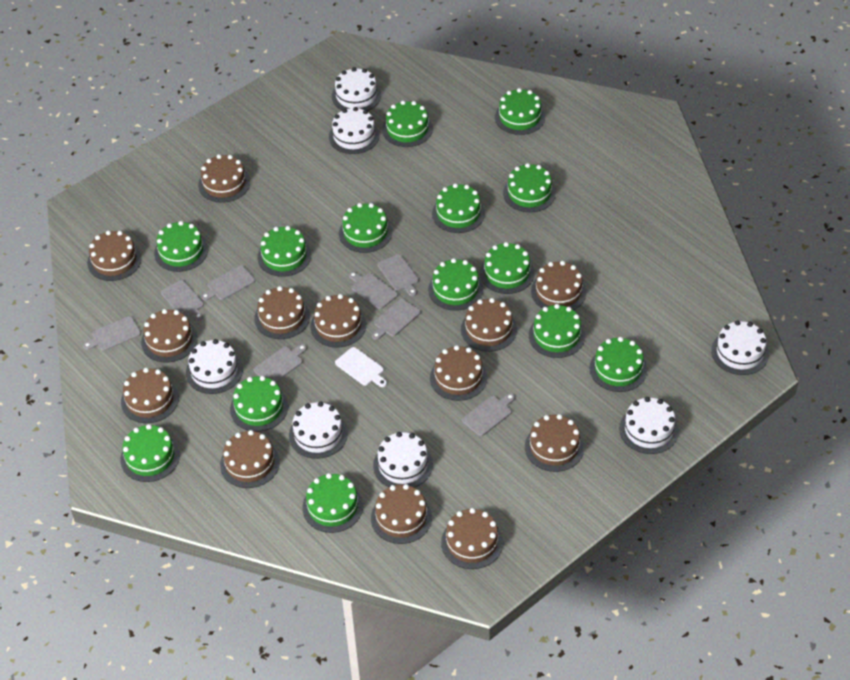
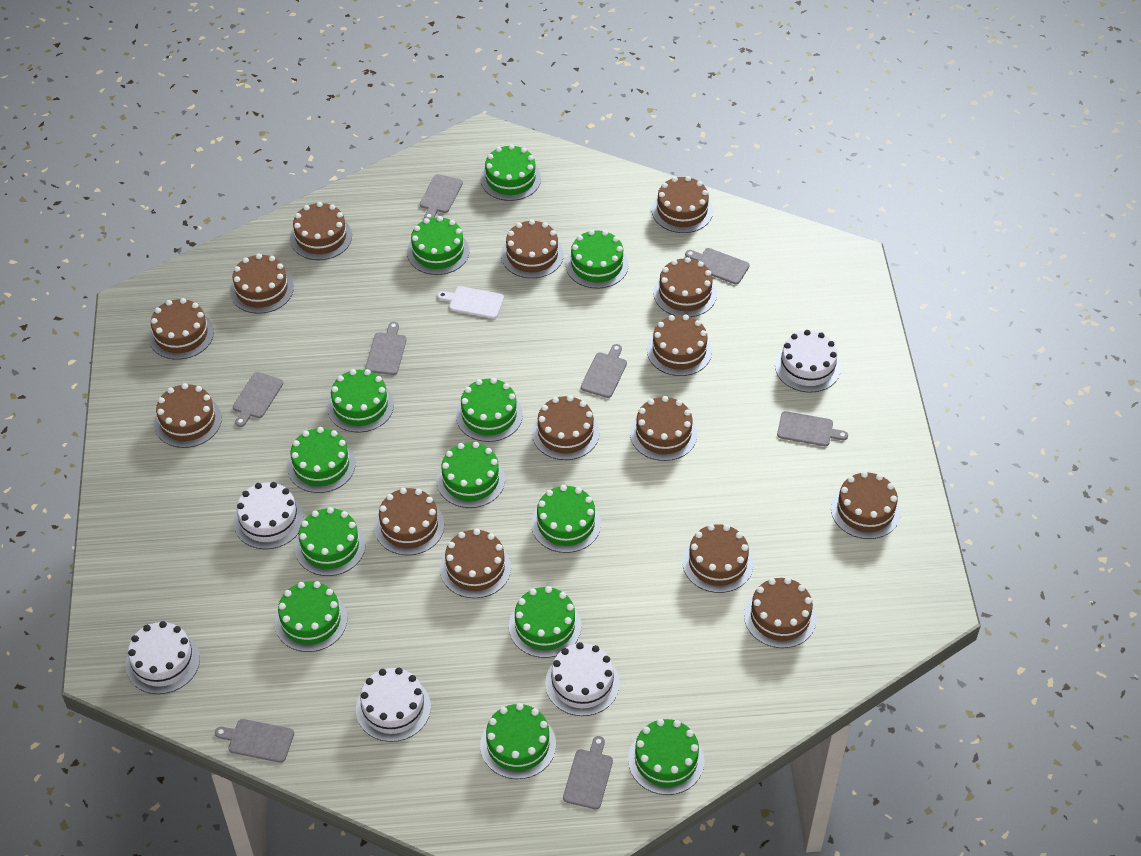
brown cake: [87,230,142,281] [121,368,179,423] [141,309,198,363] [198,154,250,203] [220,430,280,488] [254,286,310,339] [310,294,366,347] [371,484,432,544] [430,345,487,401] [441,508,503,569] [461,298,517,352] [525,414,584,472] [531,261,587,310] = 13 -> [149,298,214,360] [154,383,222,448] [230,253,294,314] [290,202,352,260] [374,488,444,555] [440,529,511,598] [501,219,564,278] [532,395,599,460] [630,396,697,461] [647,314,712,376] [652,176,713,233] [653,257,717,317] [682,524,753,593] [744,577,817,648] [831,471,901,539] = 15
green cake: [120,424,180,482] [154,221,208,272] [230,376,288,432] [257,226,311,277] [302,473,363,533] [339,203,392,253] [382,101,433,147] [428,258,483,311] [432,183,485,233] [480,242,534,294] [495,88,545,135] [503,163,556,212] [529,304,585,358] [590,337,647,392] = 14 -> [274,581,347,652] [287,427,356,493] [295,507,366,576] [327,369,394,432] [407,216,469,275] [437,442,505,508] [456,378,523,442] [480,703,556,779] [481,144,541,201] [509,586,581,658] [531,485,601,553] [566,230,628,289] [628,719,704,795] = 13
white cake: [186,339,243,394] [289,401,348,459] [329,107,380,154] [332,67,381,111] [373,432,433,488] [619,397,679,454] [711,320,769,375] = 7 -> [126,621,200,694] [234,482,304,549] [356,668,431,742] [545,642,620,716] [775,330,841,392] = 5

